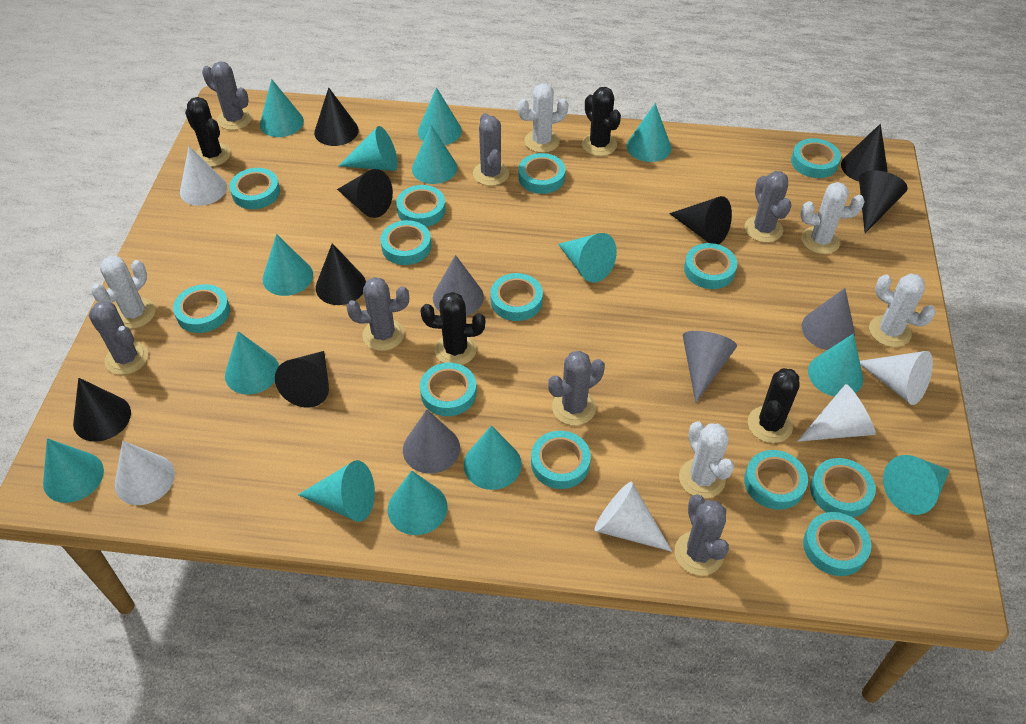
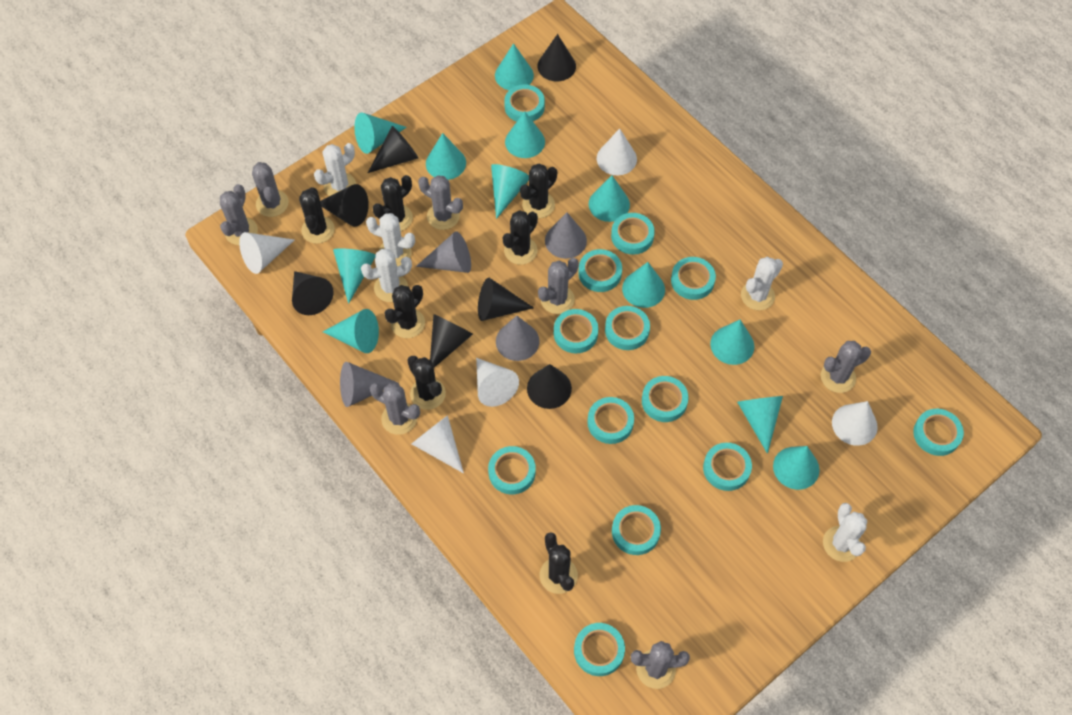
black cactus: [185,97,231,167] [421,292,485,365] [582,87,621,156] [748,368,800,443] = 4 -> [299,187,335,244] [373,175,413,231] [384,285,425,338] [407,356,446,410] [503,210,538,265] [520,164,557,218] [540,532,578,594] = 7
black cone: [73,378,131,442] [275,351,329,408] [314,87,359,146] [316,243,366,305] [337,169,393,218] [669,196,732,245] [841,124,888,181] [859,170,908,233] = 8 -> [292,271,334,315] [320,184,369,227] [368,126,418,173] [430,314,473,368] [478,278,534,321] [527,364,572,409] [537,34,576,81] = 7
turquoise cone: [43,438,104,503] [225,331,279,395] [260,79,304,137] [263,234,313,296] [298,460,375,522] [338,126,398,171] [388,471,448,535] [412,125,457,184] [418,87,462,145] [464,425,522,490] [558,233,617,283] [627,104,671,162] [808,334,863,396] [883,455,950,515] = 14 -> [323,309,379,353] [333,248,376,304] [354,112,407,154] [426,133,466,180] [491,164,529,219] [495,43,534,90] [505,111,545,158] [589,175,630,222] [622,262,665,308] [710,320,754,365] [737,396,783,454] [773,446,820,490] = 12

